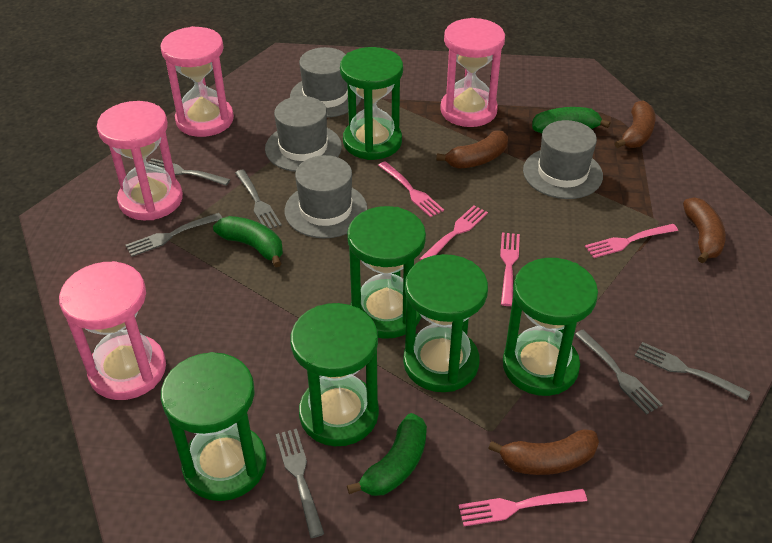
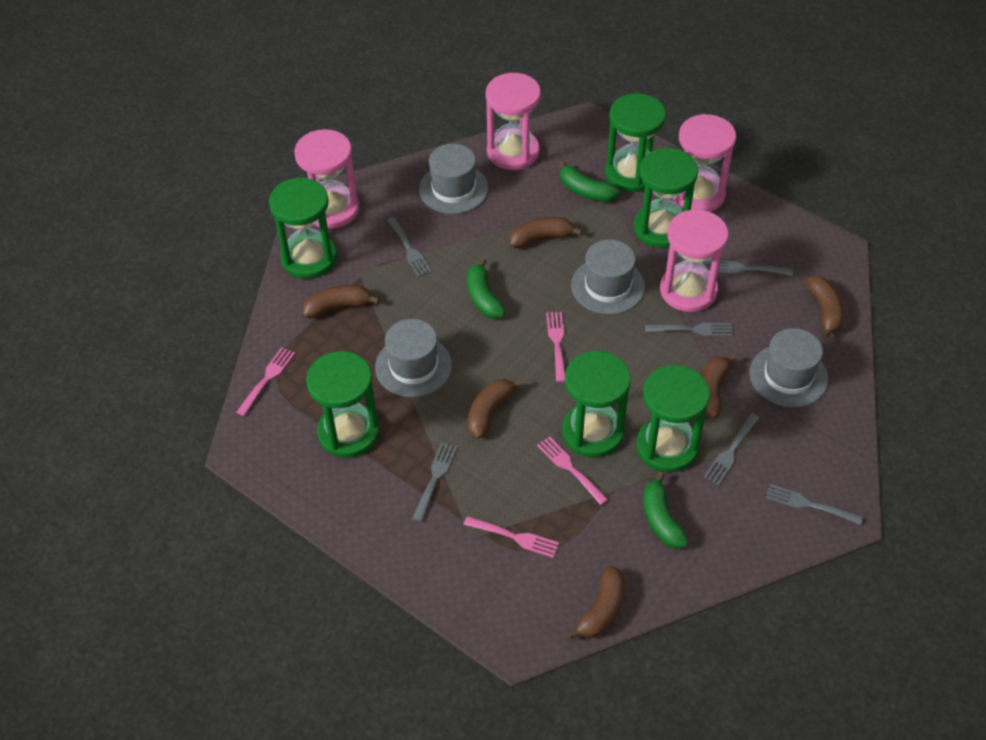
brown banana: [436,131,508,169] [488,429,599,475] [615,100,656,148] [683,197,726,264] = 4 -> [303,285,380,318] [468,379,523,439] [509,217,582,248] [567,565,625,639] [701,354,737,418] [806,276,844,339] = 6
pink fork: [378,161,444,218] [420,205,488,260] [458,489,587,526] [500,233,520,306] [585,224,678,258] = 5 -> [236,347,295,416] [464,516,559,558] [537,436,608,505] [546,312,565,382] = 4

